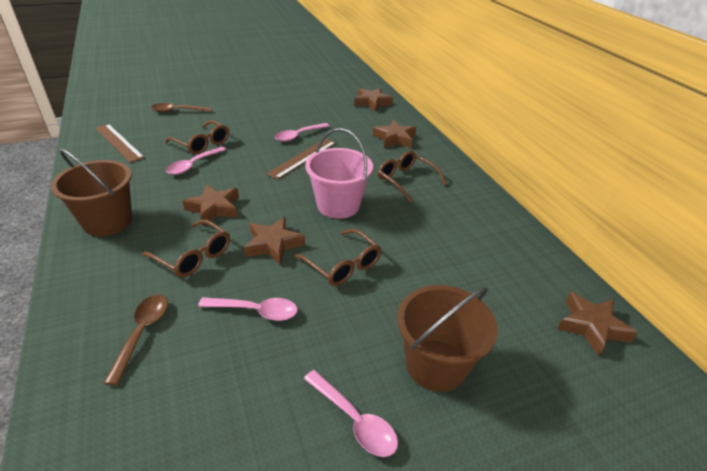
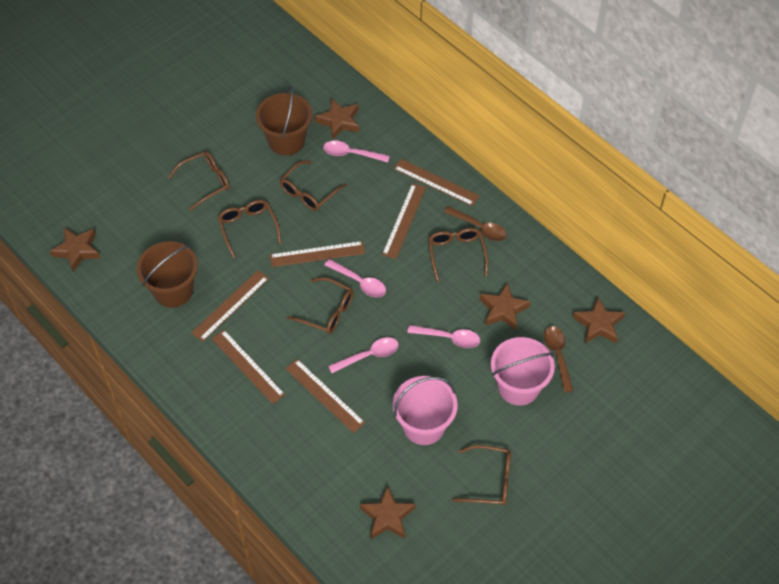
brown glasses: [142,219,230,277] [165,120,229,154] [294,229,382,286] [378,151,447,203] = 4 -> [168,151,230,211] [218,200,281,258] [280,160,347,211] [287,277,354,334] [428,228,488,282] [452,445,511,506] = 6
brown ruler: [95,124,145,163] [266,138,336,179] = 2 -> [191,270,269,342] [211,330,285,404] [270,241,365,267] [285,359,365,433] [382,183,426,259] [393,159,479,206] = 6
pink bucket: [305,128,373,219] = 1 -> [393,376,458,445] [491,337,555,406] = 2

